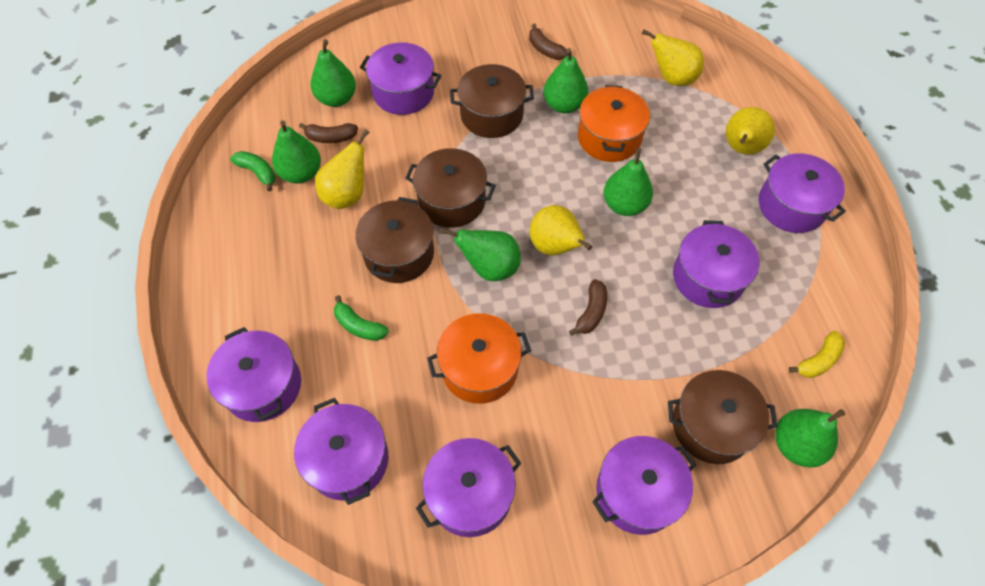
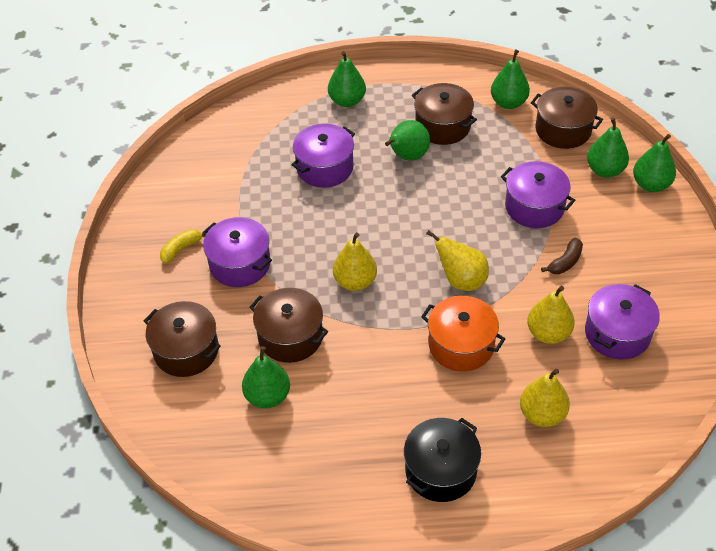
black pot: none = 0 -> [404,418,481,502] = 1
brown banana: [299,123,358,143] [529,24,568,60] [569,279,607,336] = 3 -> [541,238,583,274] = 1
green banana: [230,151,276,191] [334,295,389,341] = 2 -> none = 0
orange pot: [427,313,531,404] [578,85,650,162] = 2 -> [421,296,505,371] = 1
purple pot: [207,327,301,422] [294,398,389,505] [360,42,441,115] [416,438,521,537] [592,436,696,535] [673,220,759,308] [759,153,846,233] = 7 -> [202,217,272,287] [292,123,355,188] [501,161,575,228] [585,284,660,359] = 4

